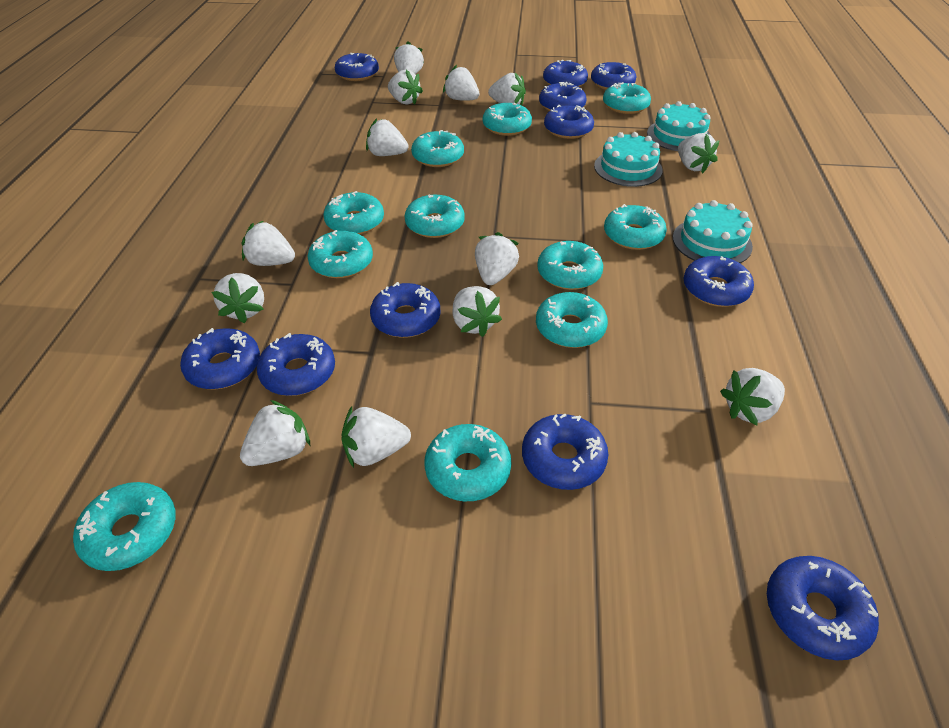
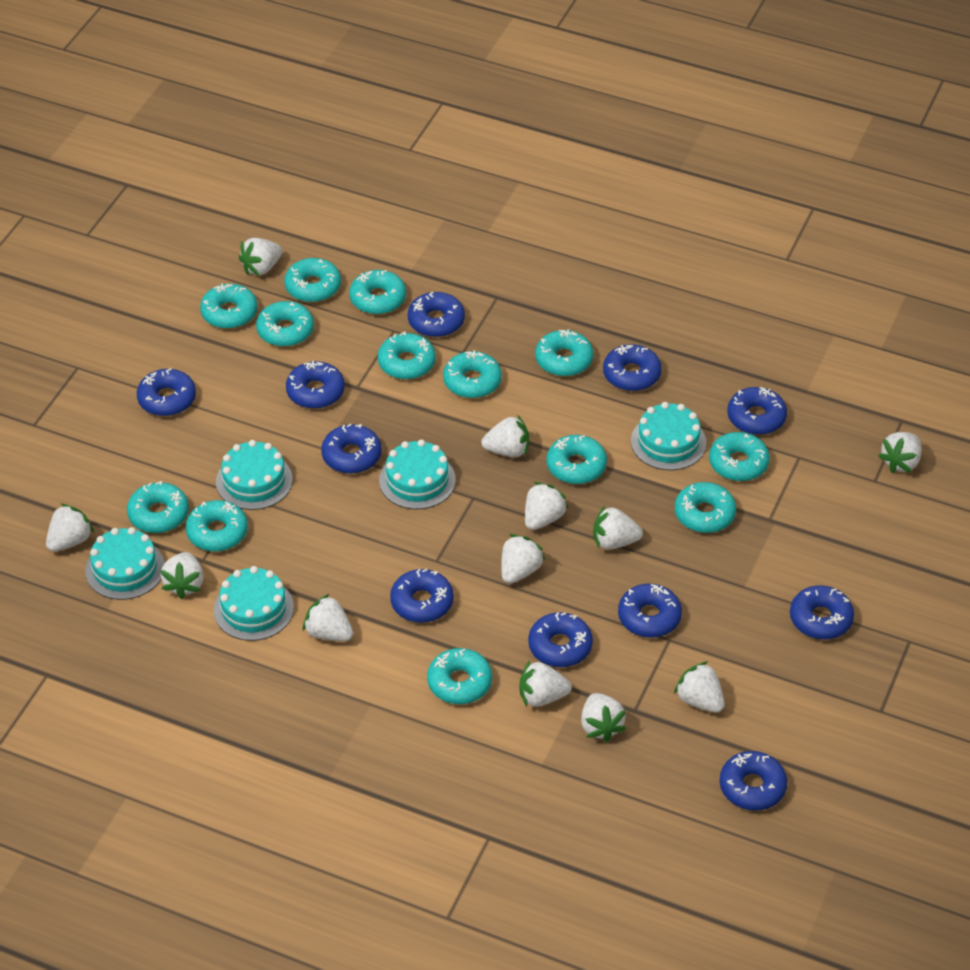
turquoise cake: [594,132,663,187] [647,101,711,151] [673,200,753,263] = 3 -> [85,527,164,600] [214,566,294,641] [216,440,293,510] [379,439,456,509] [631,402,706,470] = 5
turquoise donut: [73,482,176,571] [307,230,373,278] [323,191,384,235] [405,195,465,238] [411,130,464,167] [424,424,512,501] [483,103,532,136] [536,292,608,348] [537,241,603,290] [603,82,651,114] [604,204,667,250] = 11 -> [127,481,189,533] [186,500,248,552] [200,284,258,329] [256,301,314,347] [284,258,341,302] [349,270,406,315] [378,331,436,380] [427,648,492,704] [443,350,502,398] [535,329,593,376] [547,435,607,484] [675,482,736,533] [709,432,770,481] = 13
white strawberry: [212,273,264,323] [240,400,310,466] [241,221,295,266] [341,406,411,468] [366,119,408,156] [388,70,423,105] [394,41,424,74] [443,65,479,101] [453,286,502,337] [475,232,519,285] [488,73,526,105] [678,133,719,174] [720,368,785,426] = 13 -> [46,504,94,552] [160,552,204,599] [239,238,282,276] [303,594,353,641] [481,415,529,457] [501,534,545,584] [519,660,572,707] [525,482,569,530] [581,693,626,742] [593,505,643,550] [674,661,725,713] [878,432,922,473] = 12

